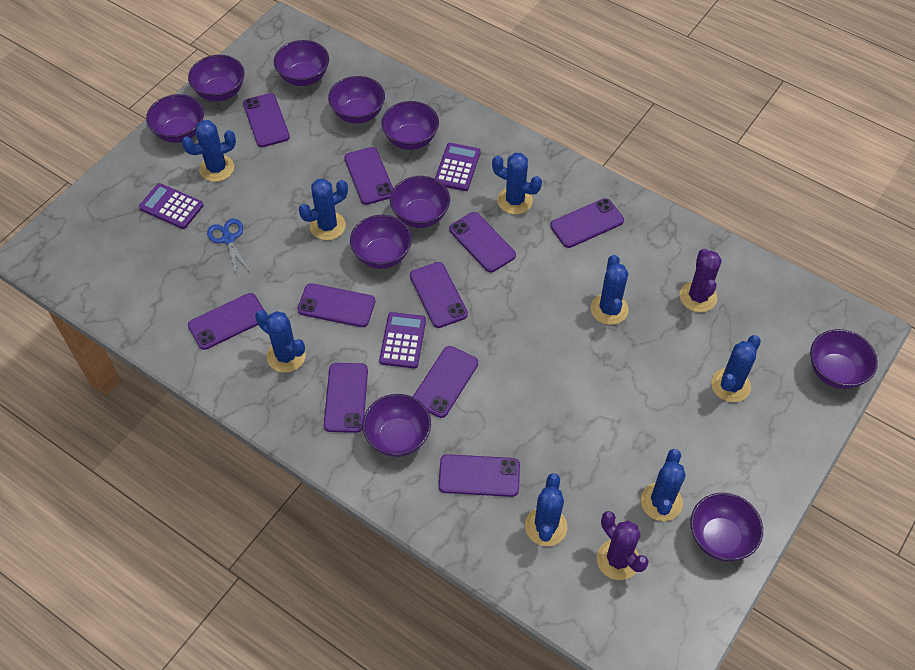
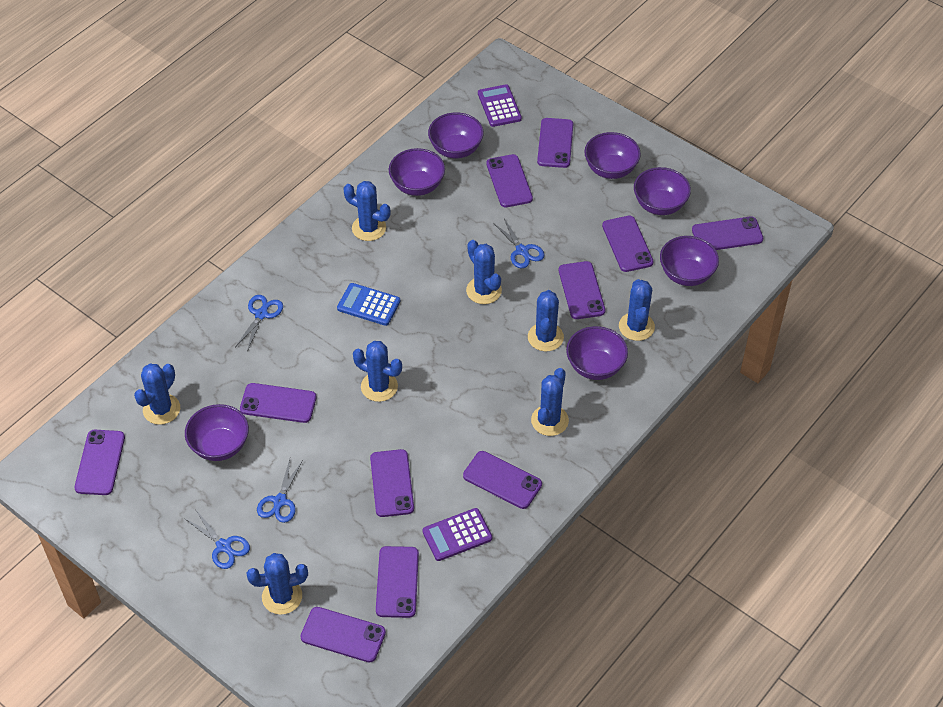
blue calculator: none = 0 -> [337,283,400,326] = 1
blue scissors: [207,219,249,276] = 1 -> [184,509,250,569] [235,295,283,351] [257,459,303,523] [493,218,545,268] = 4
purple bowl: [146,94,204,143] [188,55,244,101] [274,40,329,86] [328,76,385,123] [350,215,412,269] [363,394,431,457] [381,101,439,150] [390,176,450,228] [690,493,763,561] [810,329,878,389] = 10 -> [185,404,249,461] [389,148,445,196] [428,112,484,158] [566,326,628,380] [584,132,641,179] [634,167,691,215] [660,236,719,286] = 7
purple cactus: [597,511,649,580] [680,249,722,312] = 2 -> none = 0
purple calculator: [139,183,204,229] [379,312,426,369] [435,143,481,191] = 3 -> [422,508,492,561] [478,84,522,127] = 2
purple phone: [188,293,265,350] [243,93,290,147] [297,283,375,327] [324,363,368,433] [344,147,393,205] [410,262,468,328] [413,346,478,418] [438,454,520,497] [449,212,516,273] [550,198,624,248] = 10 -> [75,430,125,495] [240,383,317,423] [300,607,386,663] [370,449,414,517] [376,546,419,618] [463,451,542,509] [486,154,533,207] [537,118,574,168] [559,261,605,319] [602,216,654,272] [692,217,763,250] = 11

